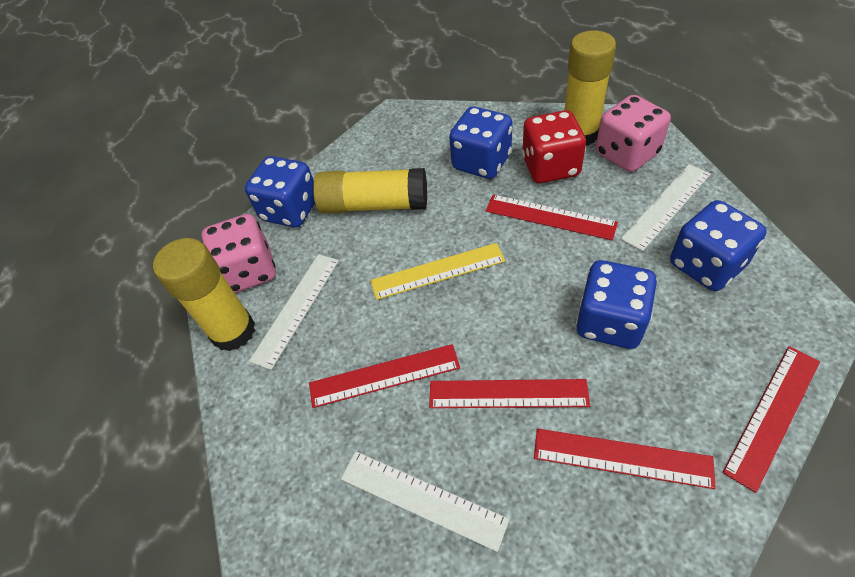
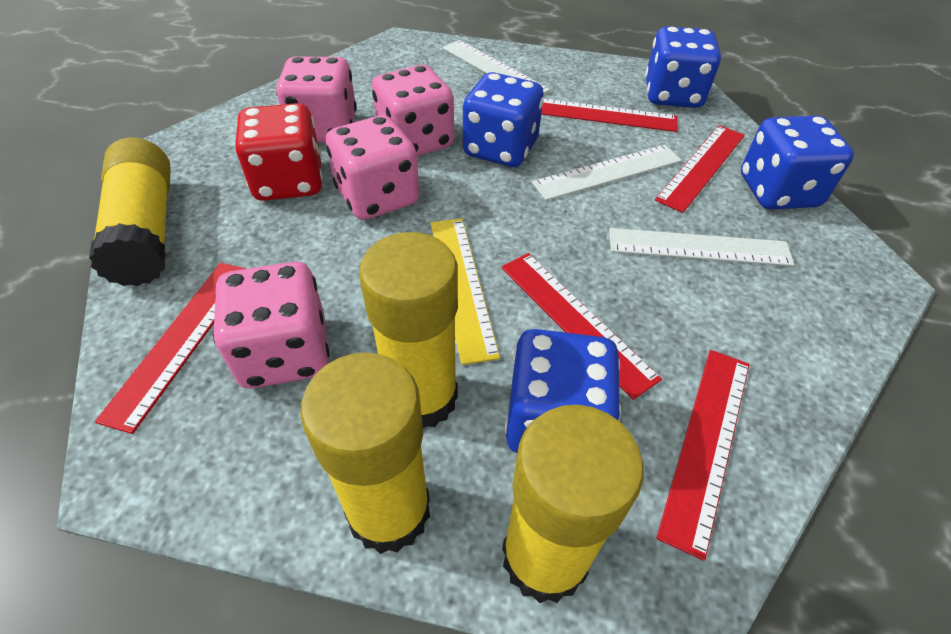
pink dice: [201,214,276,293] [596,95,671,172] = 2 -> [213,262,330,389] [276,56,357,142] [326,115,419,220] [372,65,454,156] = 4
yellow glue stick: [153,238,255,351] [313,168,427,213] [565,30,616,146] = 3 -> [89,137,171,286] [300,352,430,554] [359,232,458,428] [502,405,643,603] = 4

